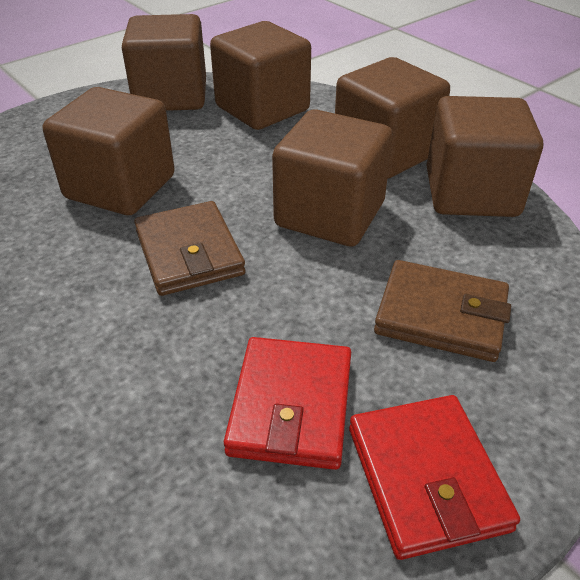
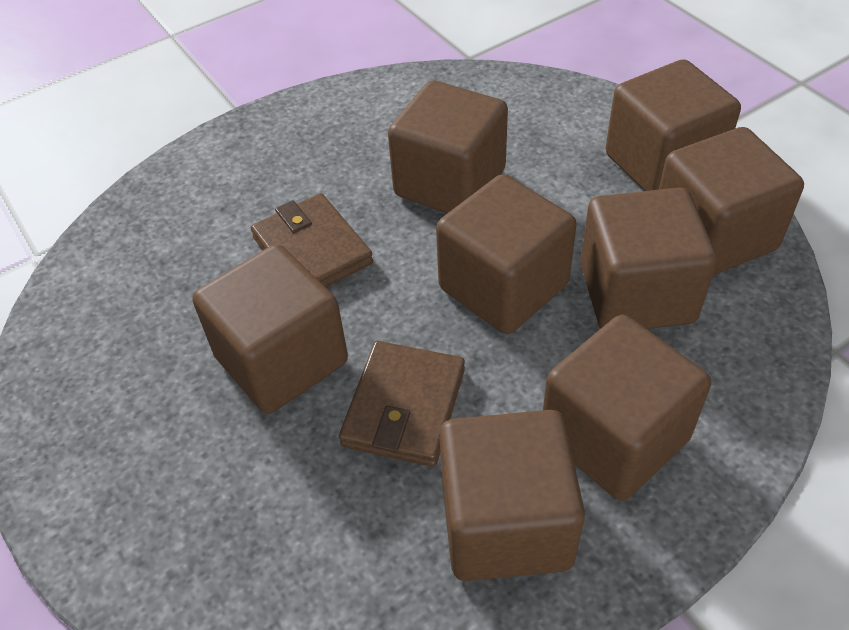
brown cube: [43,87,175,215] [122,14,206,111] [210,21,311,130] [272,109,393,247] [335,57,450,179] [427,96,543,217] = 6 -> [192,244,348,414] [388,80,508,213] [436,174,577,334] [439,410,585,581] [543,315,711,501] [580,187,717,329] [605,59,741,191] [659,127,804,275] = 8
red wallet: [224,337,351,470] [349,395,520,560] = 2 -> none = 0

